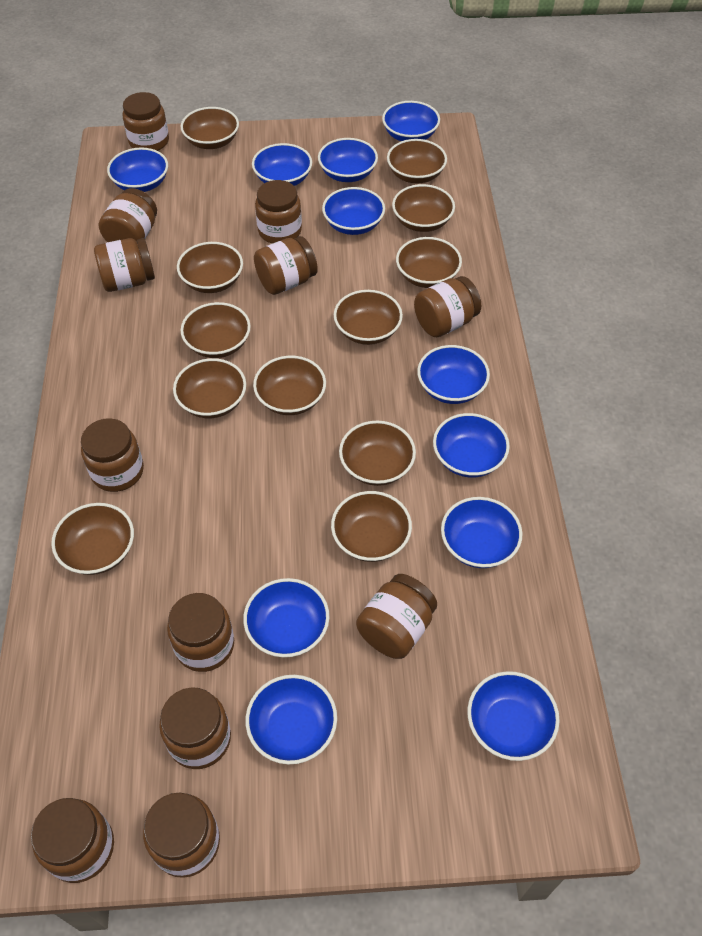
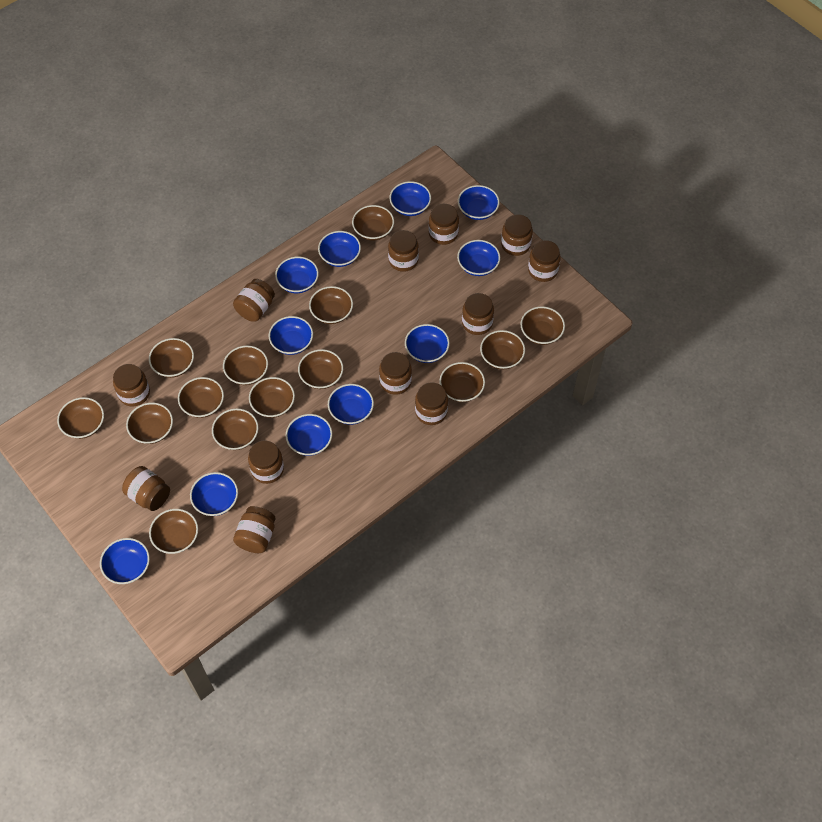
brown bowl: [51,503,134,575] [173,358,246,418] [177,242,243,293] [180,107,239,149] [180,302,251,358] [253,356,326,415] [331,491,412,562] [334,290,403,345] [339,420,416,486] [387,139,447,183] [392,184,455,232] [396,237,462,288] = 12 -> [57,397,104,439] [126,403,173,444] [149,338,194,378] [149,509,198,554] [178,377,224,418] [212,408,259,450] [223,345,268,385] [249,377,295,418] [298,349,343,389] [309,286,353,324] [352,205,394,241] [439,362,485,402] [480,330,525,369] [520,306,565,345] = 14

